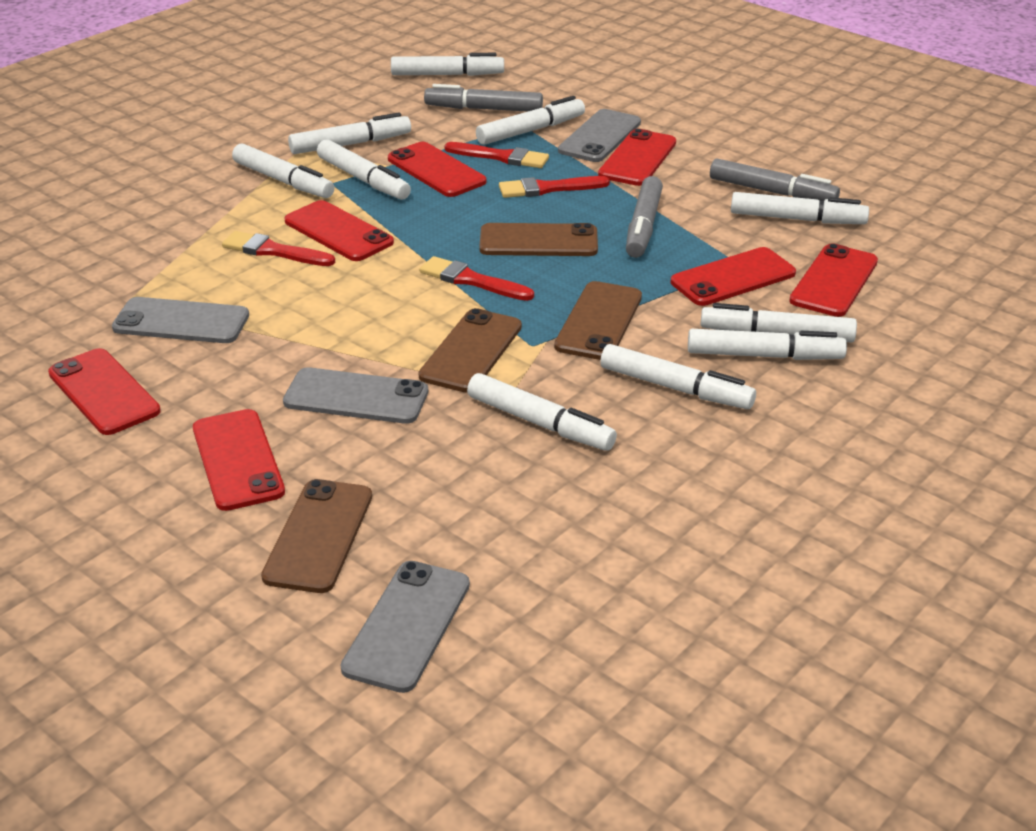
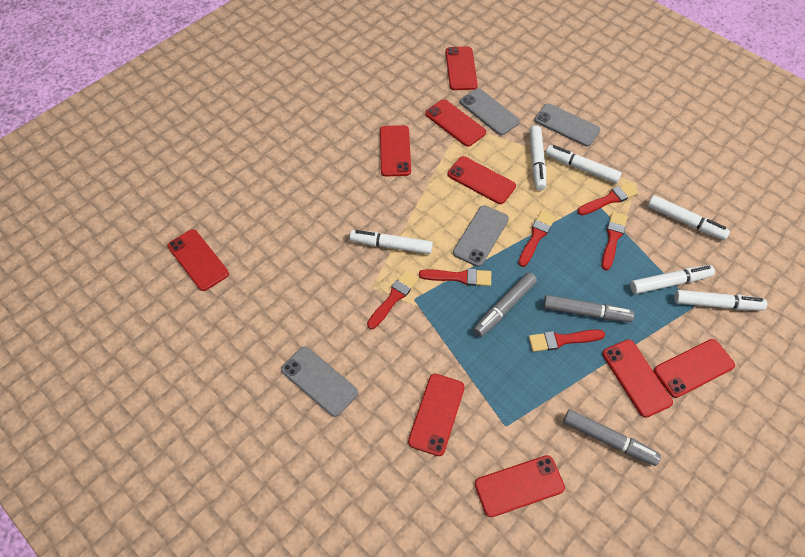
brown phone: [261,479,372,593] [418,308,522,393] [479,223,598,256] [554,281,642,360] = 4 -> none = 0
red brush: [222,231,335,266] [419,256,534,301] [444,142,549,168] [499,176,610,198] = 4 -> [367,270,419,329] [419,268,491,286] [518,211,555,267] [529,330,605,352] [577,182,639,215] [601,212,627,271] = 6
red phone: [48,348,161,435] [193,409,285,511] [284,200,394,261] [388,142,486,197] [598,129,676,186] [671,247,796,306] [789,243,878,317] = 7 -> [168,229,229,291] [380,125,411,176] [408,374,465,456] [425,99,486,147] [445,46,478,90] [447,156,516,204] [475,455,565,517] [602,339,673,418] [654,339,735,398] = 9
white marker: [232,143,334,198] [288,113,411,154] [317,139,411,200] [391,53,504,76] [467,373,617,451] [476,96,585,145] [600,344,756,409] [688,329,847,360] [700,303,857,343] [731,192,869,224] = 10 -> [350,230,433,254] [529,125,546,191] [545,145,622,184] [630,265,715,294] [648,195,730,240] [674,290,767,310] = 6

